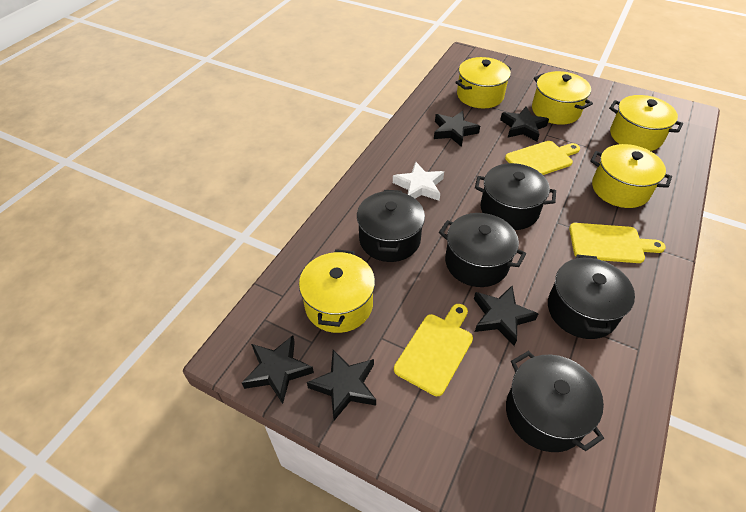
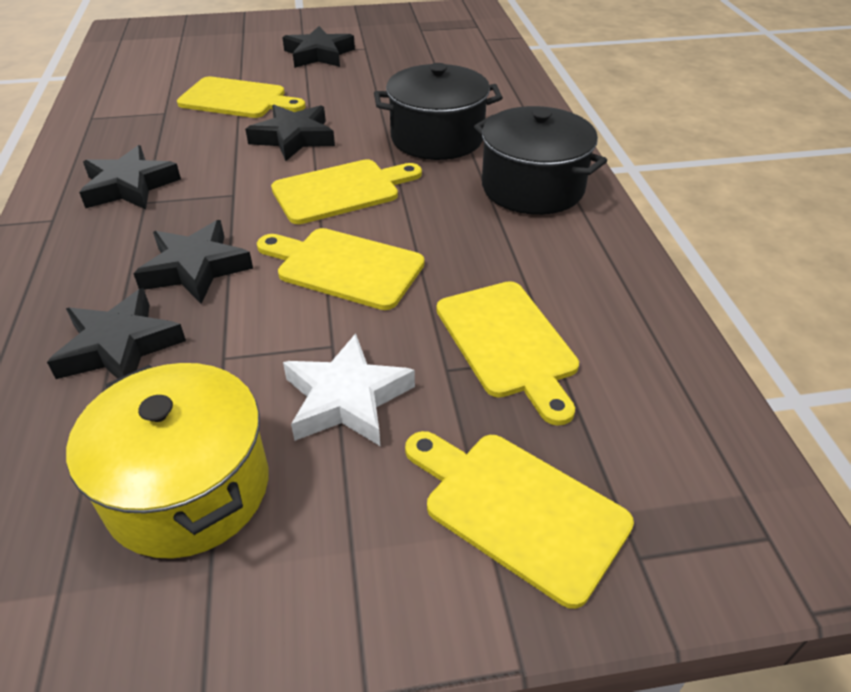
black pot: [357,190,425,262] [439,213,526,287] [475,163,556,230] [506,351,604,452] [548,255,635,339] = 5 -> [374,63,503,160] [474,106,607,215] = 2
yellow cutting board: [394,304,473,396] [505,141,580,175] [569,223,666,263] = 3 -> [177,77,306,118] [257,228,425,310] [271,159,422,224] [405,431,634,609] [436,281,579,426] = 5
yellow pot: [299,249,375,333] [455,57,512,108] [532,71,593,125] [590,144,672,208] [609,95,683,151] = 5 -> [66,363,268,559] = 1

